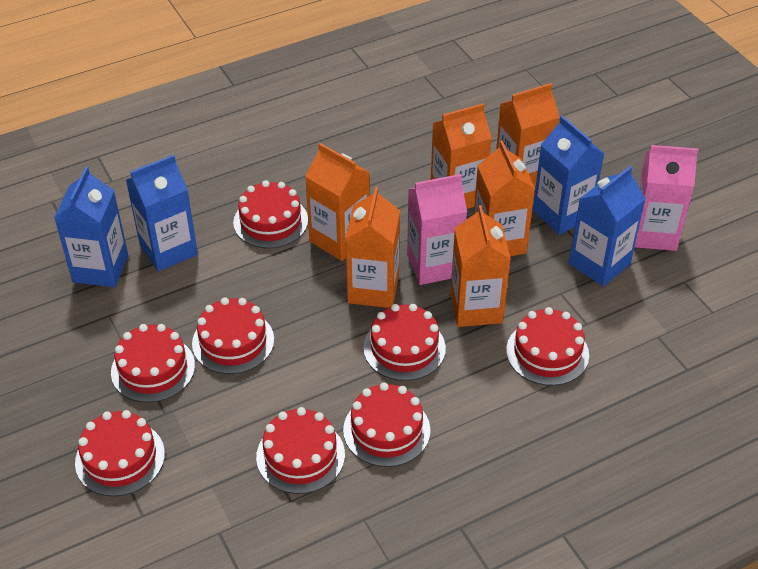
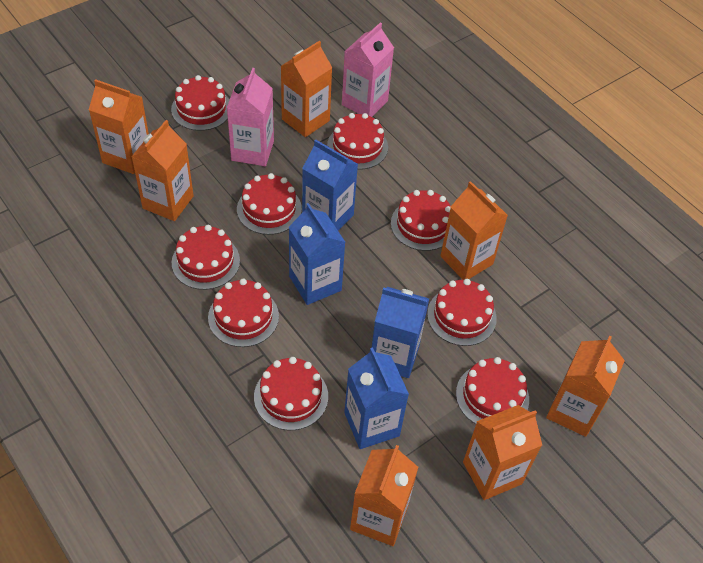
orange carton: [305,143,370,261] [345,187,400,308] [431,103,492,209] [451,205,511,327] [474,141,535,256] [496,83,560,187] = 6 -> [89,79,149,174] [131,120,194,221] [281,41,332,137] [350,445,418,546] [440,181,508,280] [463,405,542,500] [546,336,625,437] = 7
red cake: [75,410,165,497] [111,324,195,403] [192,297,274,374] [233,180,308,248] [256,407,345,494] [343,382,430,467] [363,304,446,381] [506,307,589,386] = 8 -> [171,75,229,131] [172,225,240,290] [208,279,279,347] [237,173,302,235] [254,357,328,430] [327,113,388,170] [391,190,451,251] [427,279,497,346] [456,357,529,424] = 9

